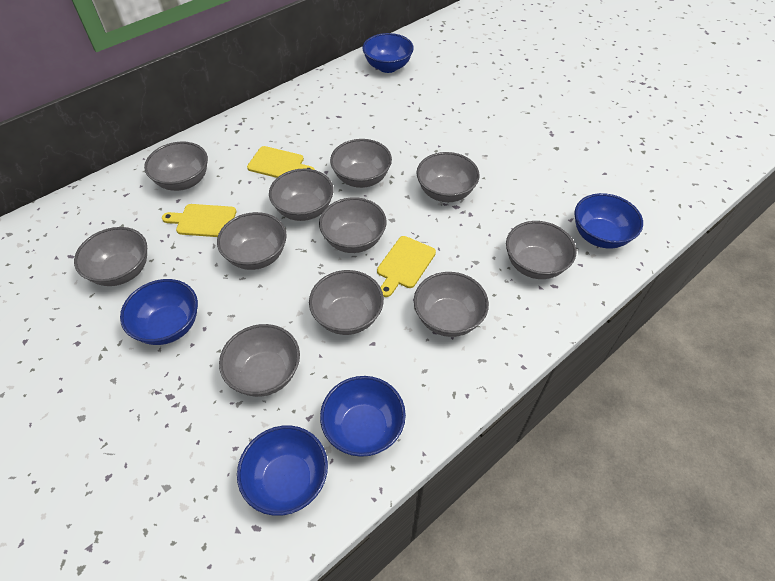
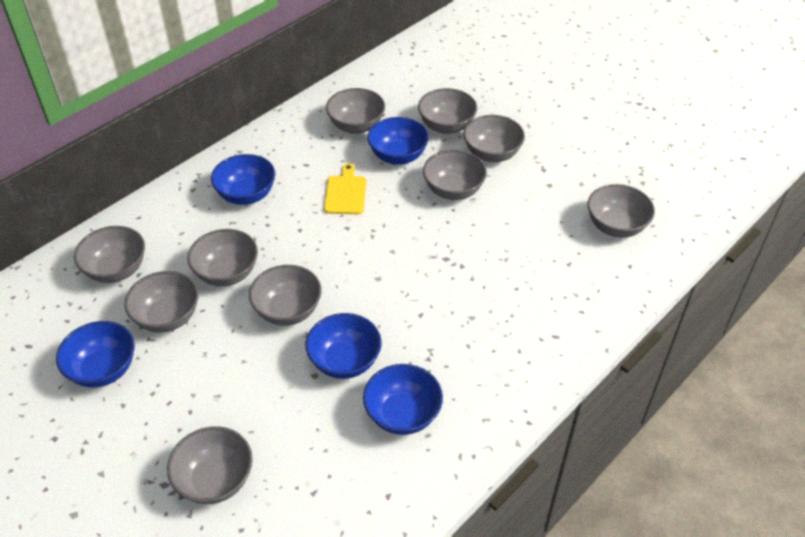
grey bowl: [74,227,147,286] [144,142,208,191] [217,212,287,270] [219,324,300,397] [269,169,334,221] [309,270,384,335] [319,197,387,253] [330,139,392,188] [414,272,489,337] [416,152,480,202] [506,221,577,279] = 11 -> [74,226,145,283] [124,271,199,333] [167,426,253,504] [187,229,258,286] [249,265,322,326] [326,88,385,134] [418,88,477,134] [423,150,487,200] [463,115,525,162] [588,184,655,237] = 10
yellow cutting board: [162,204,236,237] [247,146,315,178] [377,236,436,297] = 3 -> [324,163,366,214] = 1

